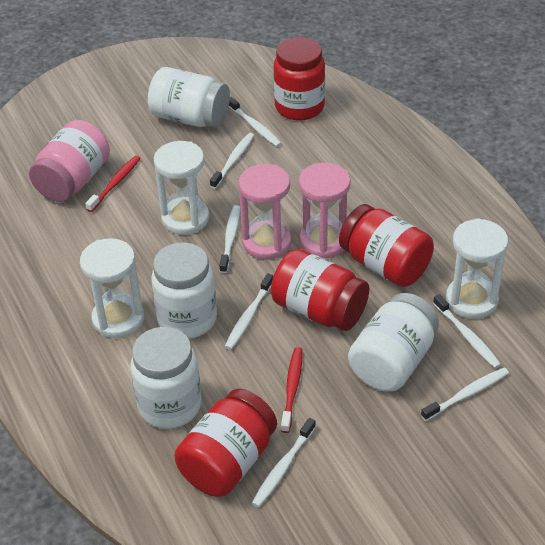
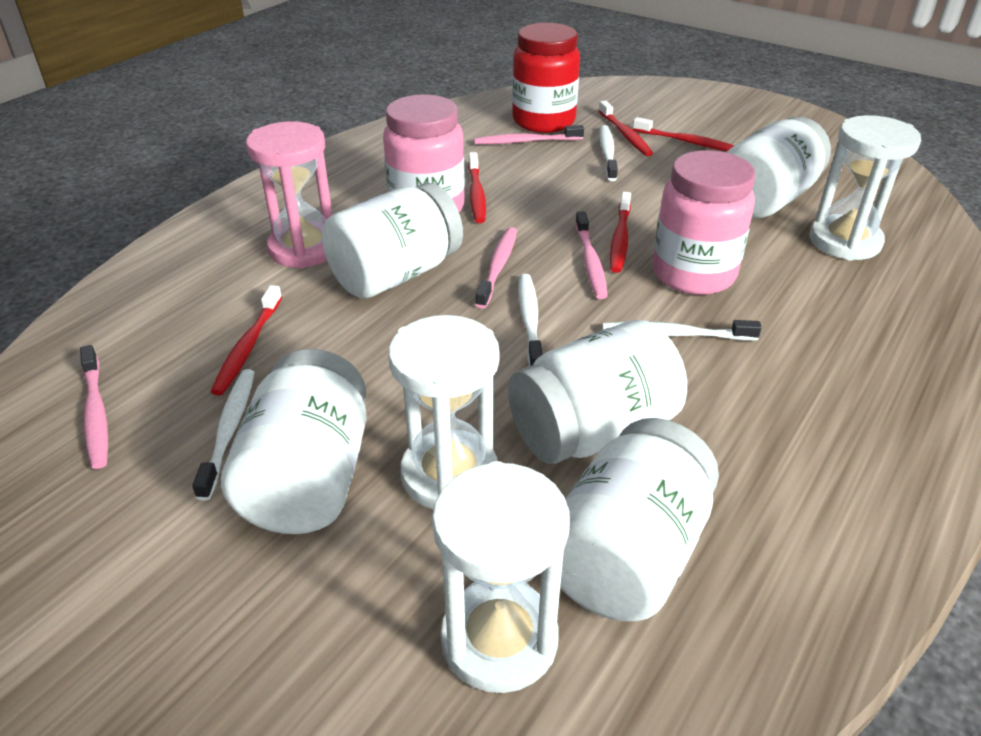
pink hourglass: [238,164,291,260] [299,162,351,259] = 2 -> [246,121,332,269] = 1
pink jar: [29,120,110,202] = 1 -> [383,95,465,212] [652,150,755,295] = 2
pink toothbrush: none = 0 -> [80,345,108,469] [474,125,584,144] [475,227,517,308] [575,211,608,299] = 4
red jar: [174,389,277,497] [271,249,369,331] [274,37,325,120] [339,204,434,287] = 4 -> [512,23,580,133] = 1
red toothbrush: [85,156,141,212] [281,347,303,433] = 2 -> [210,285,282,396] [468,152,486,223] [599,100,653,157] [610,192,631,273] [633,117,735,151] = 5
white jar: [131,327,202,429] [148,67,230,128] [151,242,217,339] [348,293,439,392] = 4 -> [221,349,367,534] [322,183,463,299] [508,320,687,464] [560,418,719,621] [726,117,831,218] = 5
white toothbrush: [210,133,254,189] [219,205,240,273] [225,273,273,350] [229,97,282,147] [252,418,316,507] [421,368,509,421] [433,294,501,368] = 7 -> [192,369,255,500] [518,274,543,366] [599,125,618,181] [603,320,762,341] = 4

